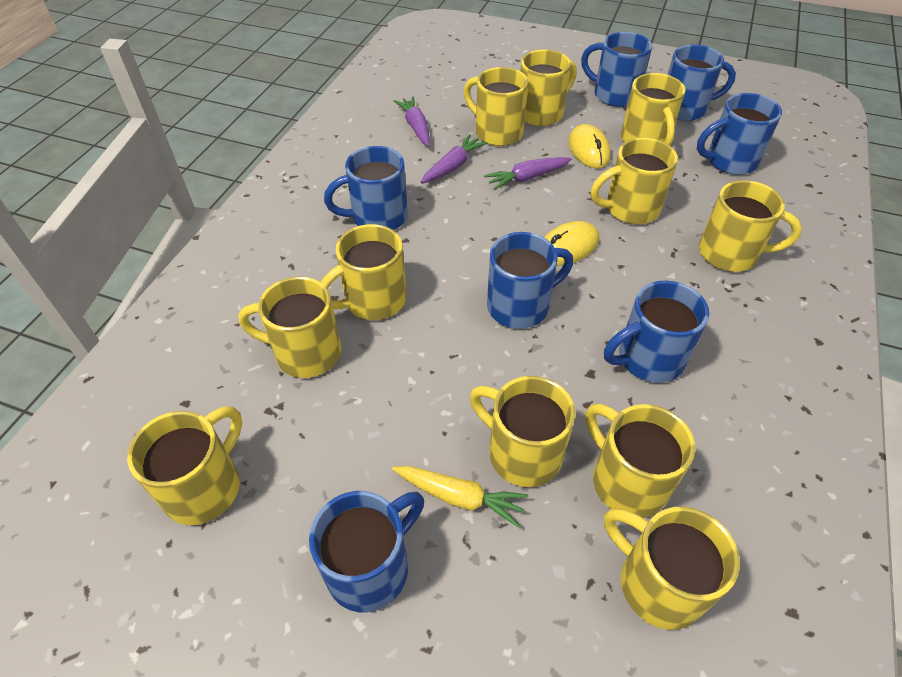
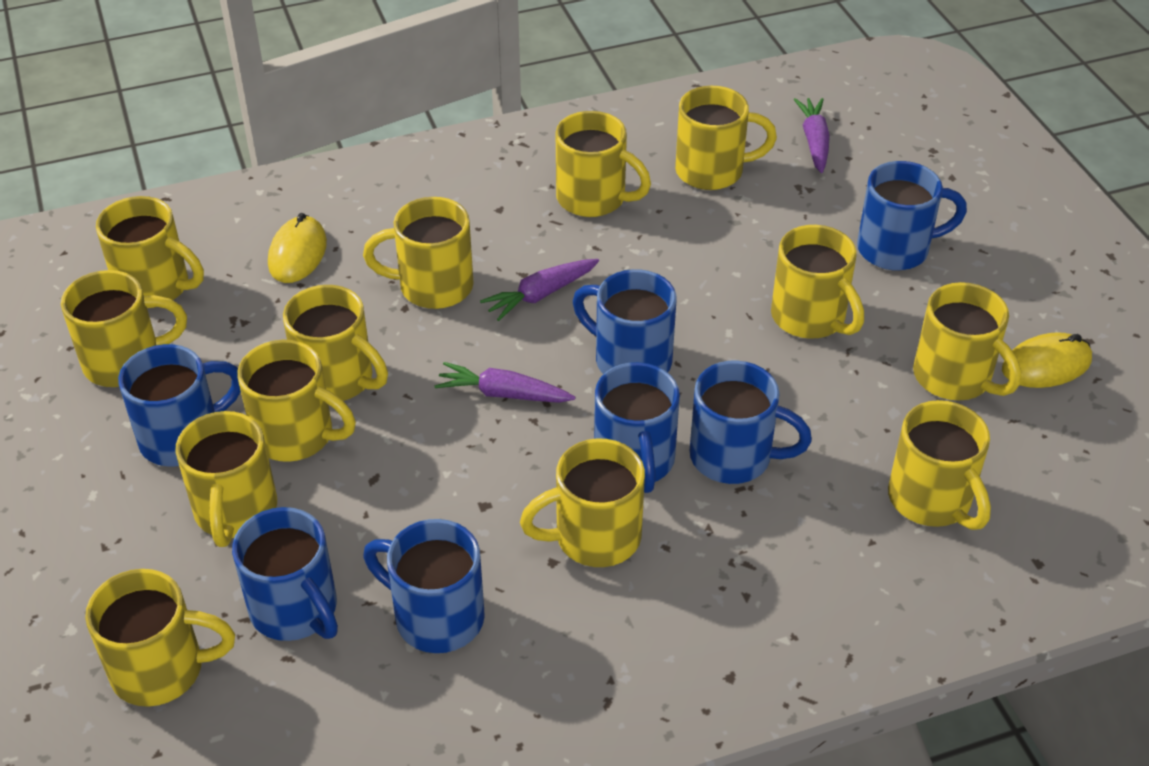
yellow carrot: [392,466,528,528] = 1 -> none = 0
yellow mug: [127,406,242,525] [238,277,342,378] [321,224,407,320] [464,67,529,146] [470,376,575,487] [520,49,577,126] [585,404,695,518] [591,138,678,224] [604,507,740,630] [621,73,686,146] [699,180,802,272] = 11 -> [61,270,187,387] [85,569,235,707] [96,196,204,308] [175,411,277,547] [237,340,356,462] [283,285,388,401] [363,197,474,309] [520,439,645,567] [556,111,651,217] [675,86,777,190] [771,225,864,339] [888,400,991,530] [913,282,1021,400] = 13

